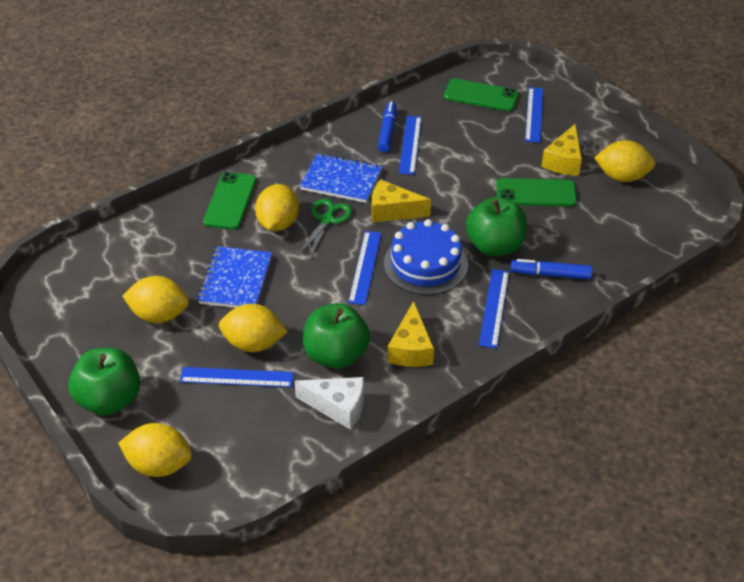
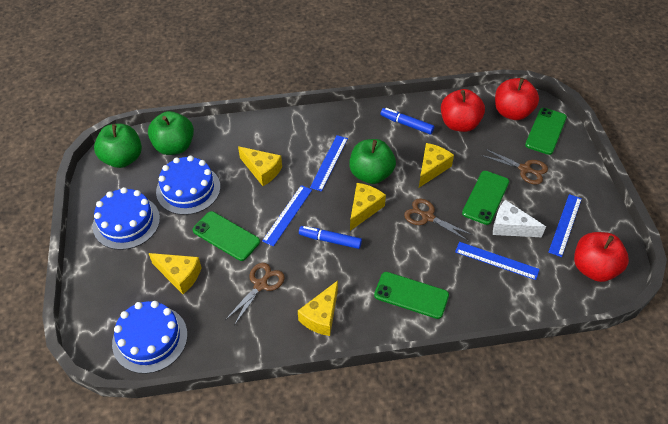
blue cake: [384,219,468,295] = 1 -> [93,187,160,250] [112,301,187,374] [156,155,220,215] = 3
blue notebook: [197,246,272,308] [300,153,382,203] = 2 -> none = 0
blue ruler: [180,367,294,387] [348,231,381,305] [399,116,421,175] [479,269,509,348] [525,87,543,143] = 5 -> [262,185,312,246] [310,135,348,192] [455,242,539,280] [548,194,582,257] = 4
brown scissors: none = 0 -> [225,263,285,325] [404,198,473,241] [481,149,548,185] = 3
green phone: [203,172,257,230] [444,78,519,111] [496,178,577,207] = 3 -> [193,211,260,261] [374,272,449,319] [462,171,509,225] [525,108,567,155] = 4
green scissors: [298,199,352,260] = 1 -> none = 0
red apple: none = 0 -> [441,89,485,132] [495,78,539,120] [574,232,629,282] = 3
yellow cheese: [372,180,431,222] [388,301,434,367] [541,124,582,175] = 3 -> [149,253,202,294] [238,146,282,186] [298,280,338,336] [350,183,386,231] [419,143,454,188] = 5
yellow lemon: [118,423,192,477] [122,276,189,323] [219,304,288,352] [255,184,299,231] [594,140,655,182] = 5 -> none = 0

